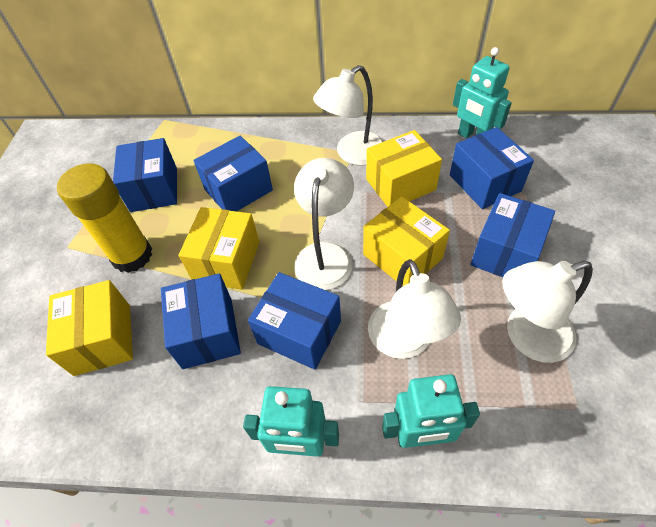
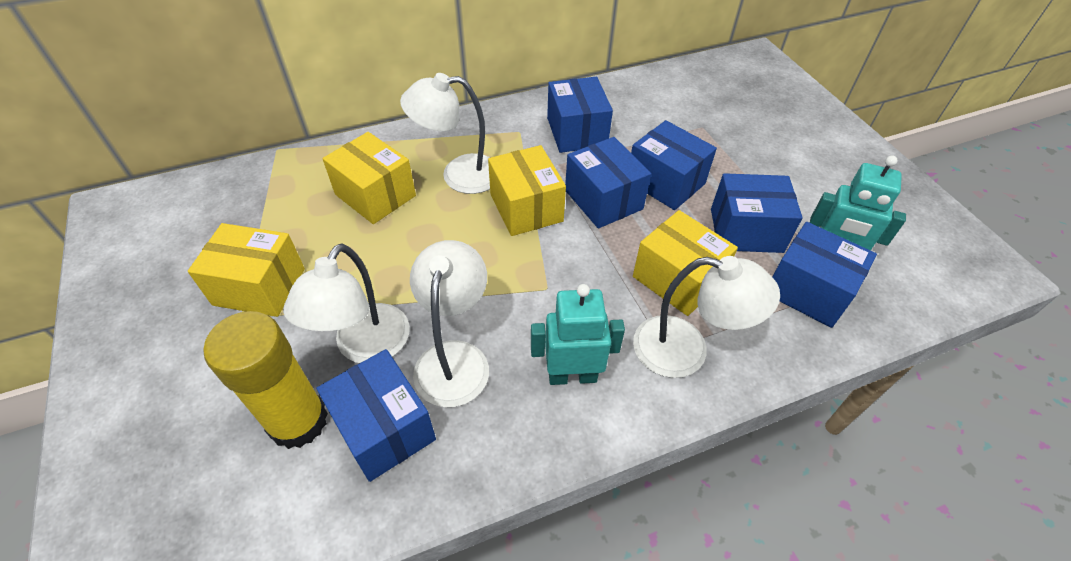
turquoise robot: [243,386,339,457] [382,374,480,448] [453,47,512,138] = 3 -> [531,284,625,385] [810,156,906,250] = 2

